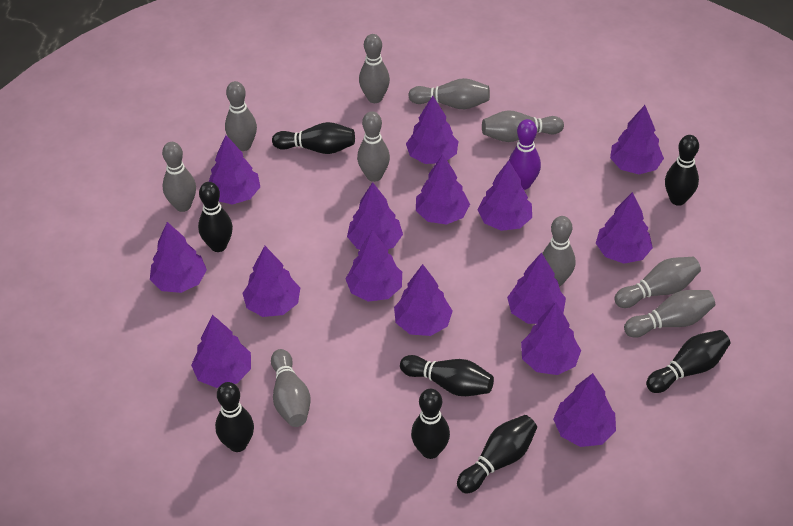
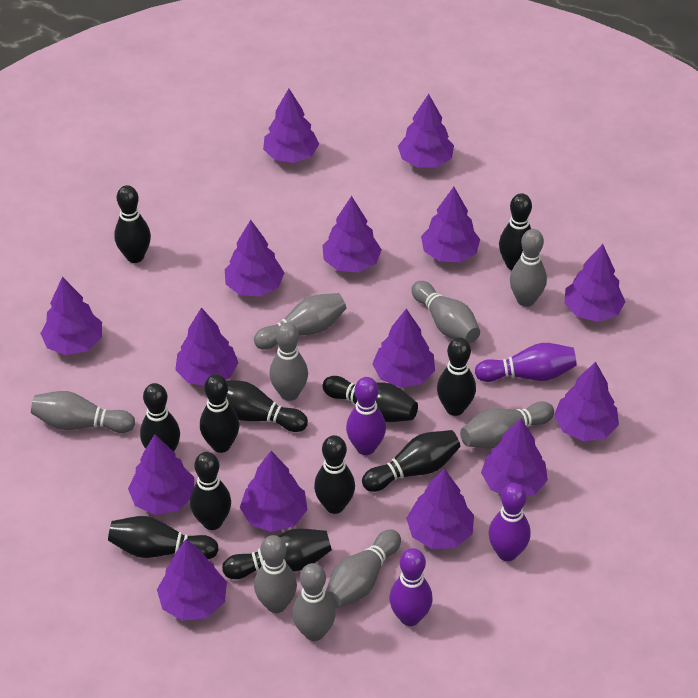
black bowling pin: [198,182,233,252] [215,382,254,452] [272,122,355,154] [400,355,494,396] [411,389,450,459] [457,415,537,493] [646,330,730,393] [665,135,699,206] = 8 -> [108,516,219,560] [114,185,151,263] [140,383,180,452] [190,452,231,530] [200,374,239,453] [222,528,332,579] [226,380,308,432] [314,435,355,514] [322,376,418,422] [362,430,460,492] [437,337,476,416] [499,193,532,270] = 12
grey bowling pin: [162,142,196,212] [225,81,257,151] [271,349,311,427] [357,111,390,182] [359,34,390,103] [408,78,490,109] [482,110,564,142] [542,216,575,286] [614,257,701,308] [624,290,715,337] = 10 -> [31,391,135,433] [254,293,346,350] [254,535,297,613] [269,323,308,401] [292,563,336,641] [326,529,401,608] [412,281,480,343] [460,401,554,449] [510,229,547,307] = 9
purple bowling pin: [509,119,541,190] = 1 -> [346,377,386,455] [389,548,433,626] [475,343,577,382] [489,483,531,561] = 4

